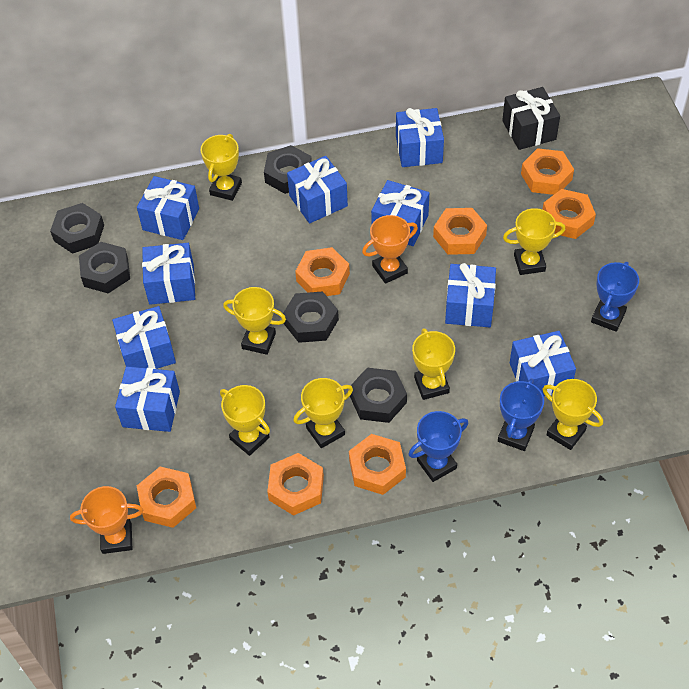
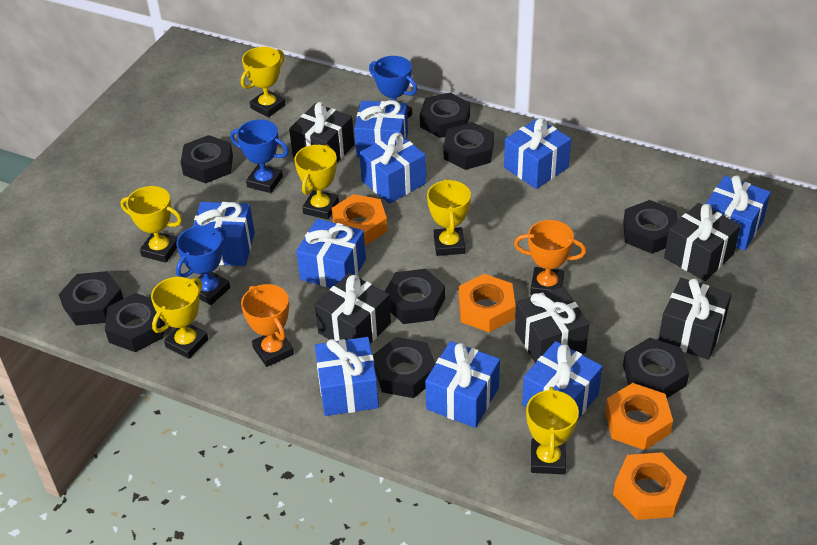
black gift: [502,87,560,150] = 1 -> [289,102,354,163] [315,273,391,344] [515,287,589,363] [658,278,732,360] [664,203,741,281] = 5
black nut: [50,203,104,254] [79,242,130,293] [264,145,312,194] [283,291,339,343] [350,368,407,423] = 5 -> [58,271,124,326] [105,293,165,352] [181,135,233,183] [373,337,435,398] [384,269,445,324] [420,93,470,138] [444,122,494,170] [623,200,678,254] [623,338,689,398] = 9
orange nut: [137,467,196,528] [267,453,324,516] [295,247,350,296] [349,434,406,495] [433,208,487,255] [521,148,574,195] [542,189,596,239] = 7 -> [332,194,387,246] [459,274,516,332] [605,383,673,450] [613,452,687,520] = 4
yellow trophy: [201,134,242,201] [220,385,270,456] [223,287,286,355] [293,378,353,448] [412,328,455,400] [503,208,565,275] [543,379,603,450] = 7 -> [120,186,182,263] [151,277,208,359] [241,47,286,117] [294,144,339,220] [427,179,471,256] [526,387,579,474] = 6

